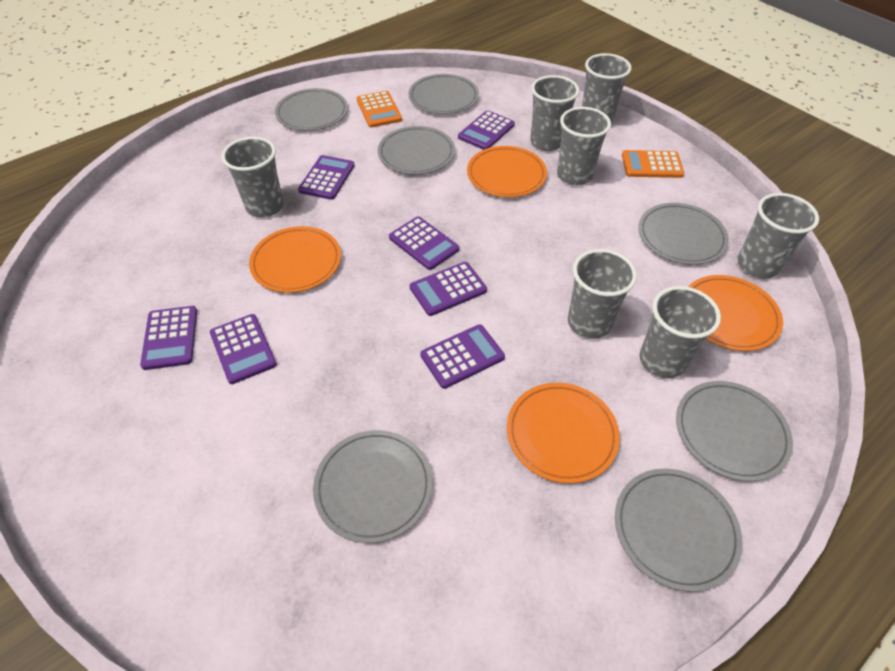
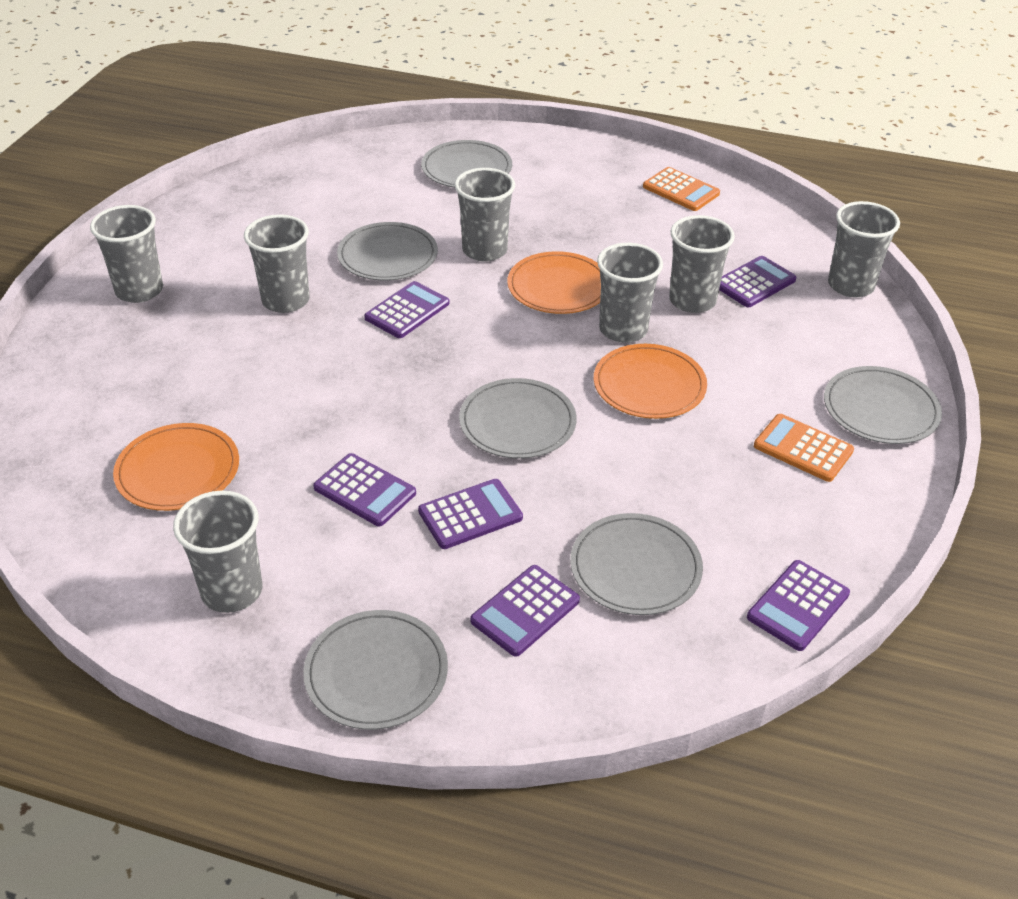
grey plate: [275,88,348,131] [313,430,432,543] [378,126,455,174] [408,74,479,114] [615,468,743,592] [639,203,729,265] [676,381,793,481] = 7 -> [303,610,448,730] [337,222,438,281] [421,140,512,188] [459,378,577,459] [570,513,703,615] [824,366,942,444] = 6
orange plate: [249,226,341,293] [467,146,547,198] [507,383,620,483] [688,275,783,351] = 4 -> [113,423,239,511] [507,251,601,314] [594,344,707,419] = 3
purple calculator: [140,306,197,370] [210,314,277,384] [298,155,355,200] [389,216,460,270] [410,262,487,316] [420,324,505,389] [458,110,515,150] = 7 -> [313,453,416,526] [364,281,449,338] [418,479,523,549] [470,565,580,657] [719,256,796,307] [747,560,850,651] = 6

